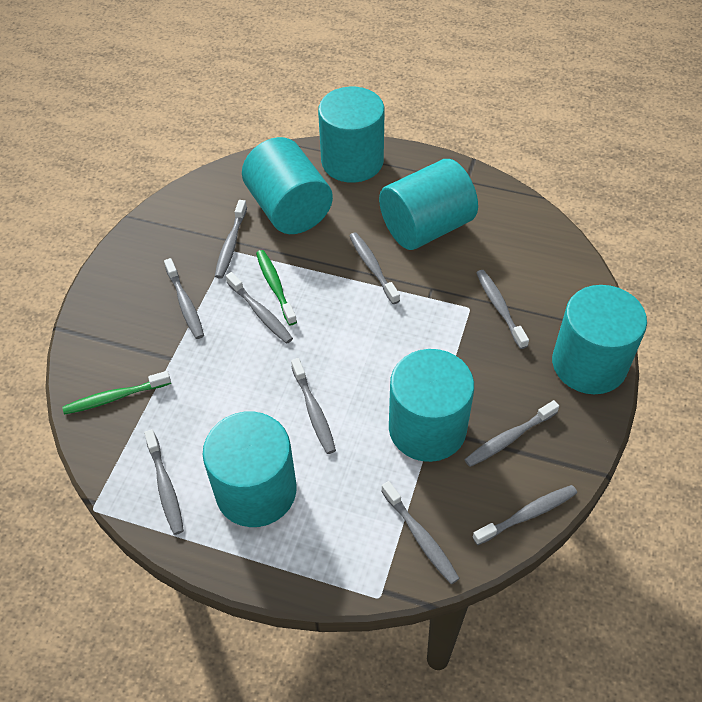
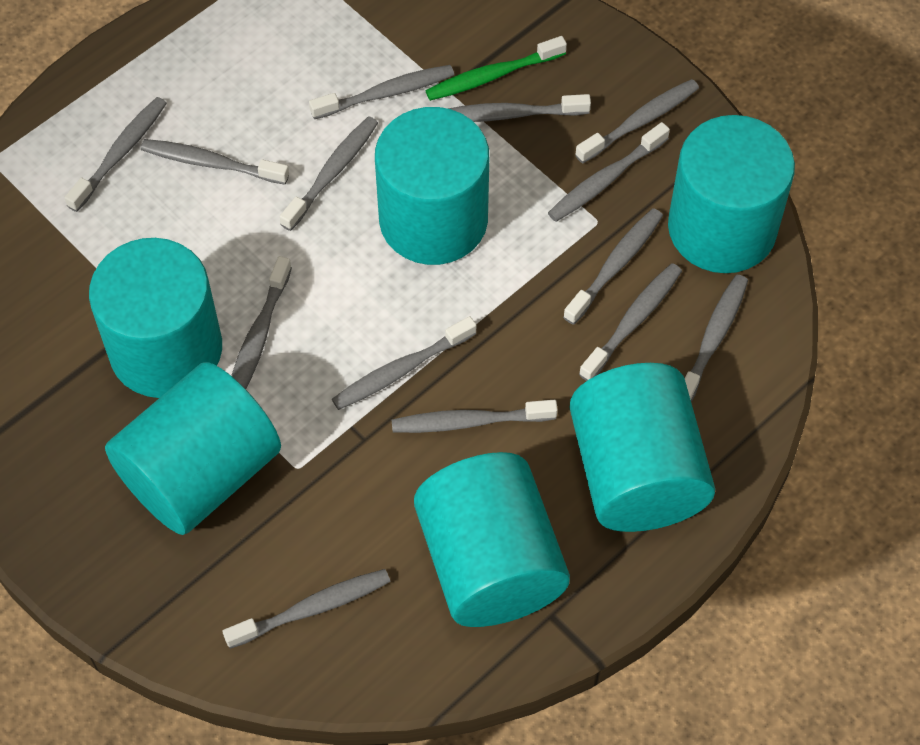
green toothbrush: [62,371,171,415] [256,250,297,325] = 2 -> [425,36,567,101] = 1
grey toothbrush: [144,429,184,535] [164,258,204,339] [215,200,247,279] [226,272,293,344] [291,358,336,454] [350,232,400,304] [381,481,460,584] [464,400,559,467] [472,485,577,545] [476,270,529,349] = 10 -> [64,97,167,212] [141,139,289,185] [222,569,391,649] [231,256,292,389] [280,116,378,231] [309,65,454,119] [332,316,476,410] [392,400,558,433] [448,94,591,122] [548,122,670,222] [563,208,663,325] [575,79,699,164] [579,263,682,381] [685,275,748,402] = 14

